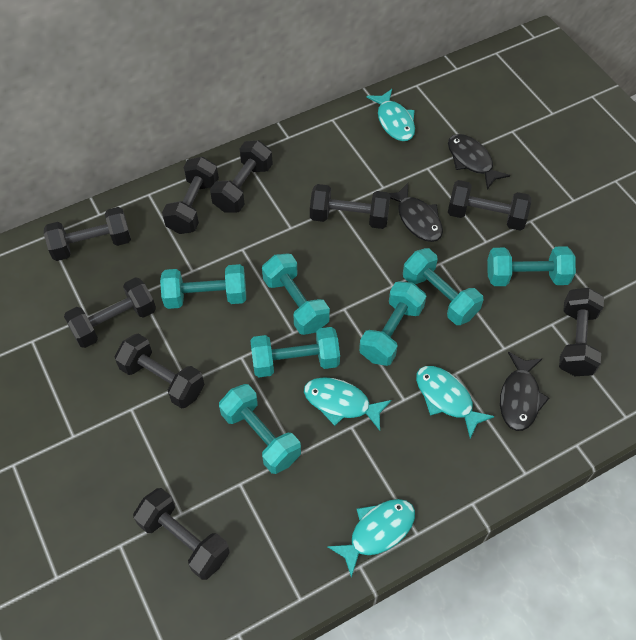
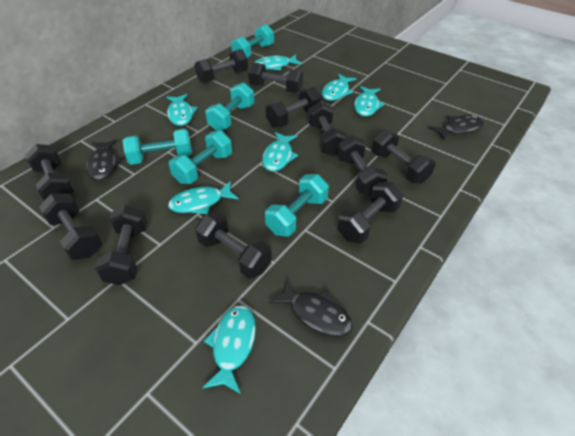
black dumbbell: [44,207,131,261] [64,277,156,348] [114,333,205,409] [133,488,230,580] [162,157,219,234] [210,140,273,213] [310,184,391,229] [448,180,531,231] [559,288,604,376] = 9 -> [25,144,74,201] [39,193,102,260] [95,205,148,285] [195,49,248,83] [195,212,272,279] [248,62,303,93] [266,86,322,128] [308,101,347,157] [337,135,388,196] [337,181,403,244] [371,129,436,184] = 11
turquoise dumbbell: [160,264,246,309] [219,384,301,474] [250,327,340,377] [262,253,330,335] [359,281,426,366] [403,248,484,325] [487,246,576,286] = 7 -> [123,128,192,165] [169,130,232,184] [205,82,254,131] [231,24,274,58] [265,174,329,237] = 5
turquoise fish: [304,377,392,431] [327,499,415,578] [367,89,415,141] [416,366,495,438] = 4 -> [166,94,198,126] [168,181,239,214] [202,305,256,394] [255,55,302,70] [262,132,298,171] [322,73,357,101] [354,86,385,116] = 7

